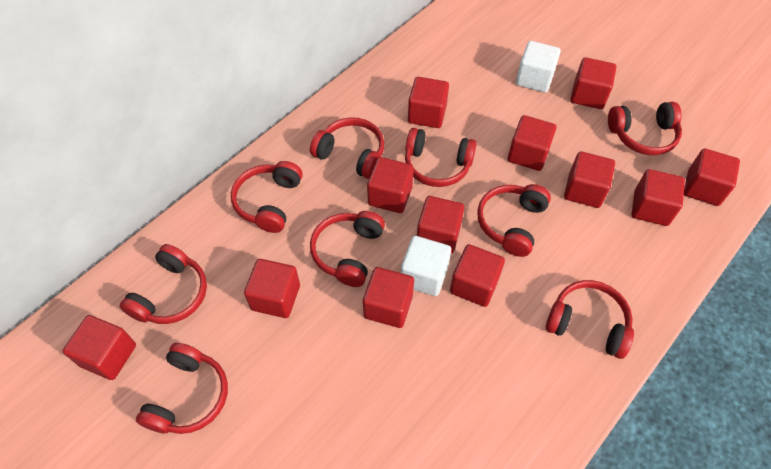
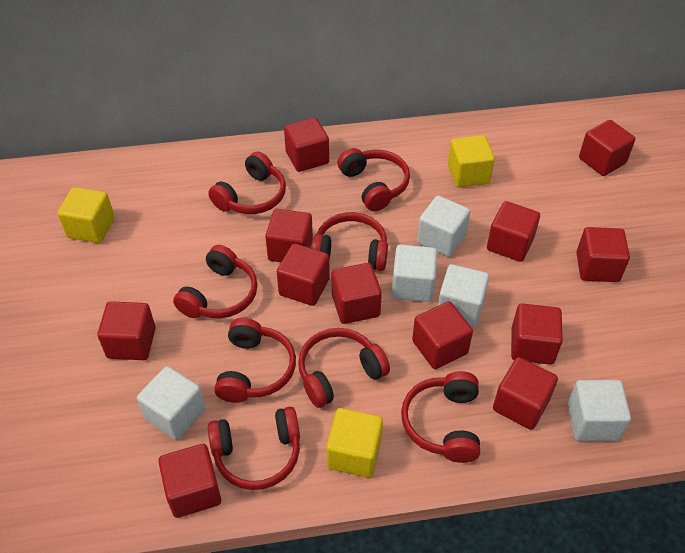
red headphones: [120,244,207,324] [136,343,228,434] [231,161,303,233] [310,117,384,179] [310,211,385,287] [405,128,477,187] [477,184,551,257] [546,280,634,359] [608,102,682,155] = 9 -> [173,245,258,318] [208,151,286,214] [208,406,300,490] [214,318,296,403] [298,328,390,408] [311,212,388,271] [337,148,410,211] [401,371,480,463] = 8
white cube: [401,236,451,296] [516,41,561,93] = 2 -> [137,366,205,440] [392,245,437,302] [417,196,470,257] [438,264,489,327] [568,380,631,441] = 5
yellow cube: none = 0 -> [57,187,115,243] [326,408,383,478] [448,135,495,187] = 3

